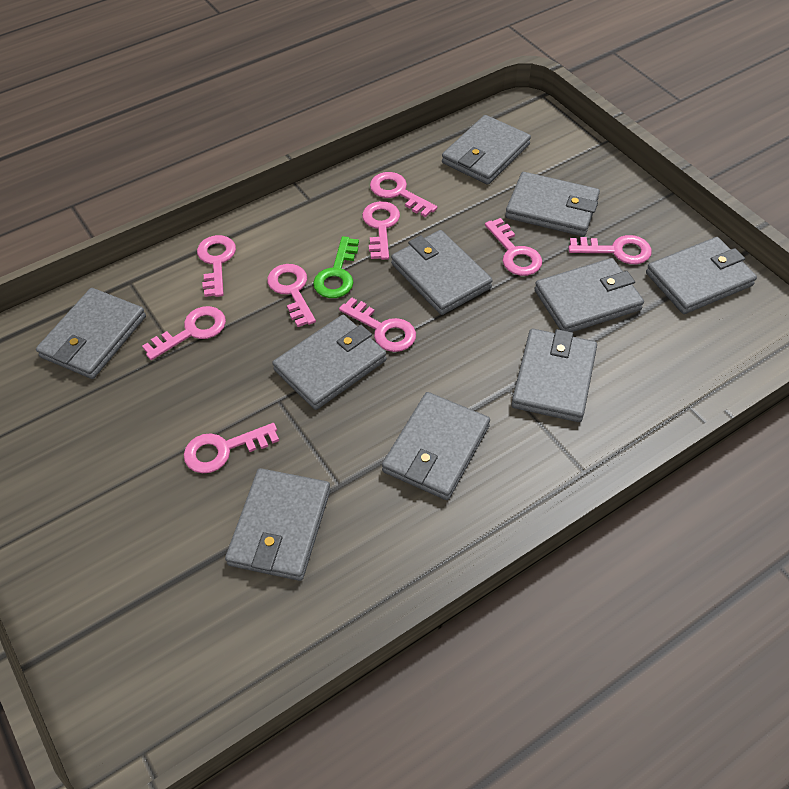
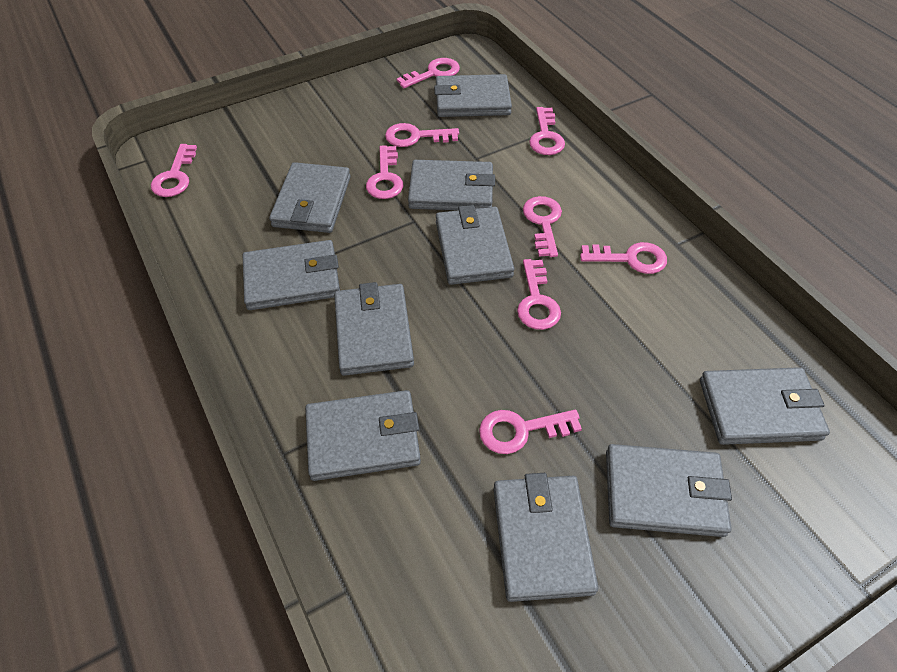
green key: [313,236,359,298] = 1 -> none = 0

